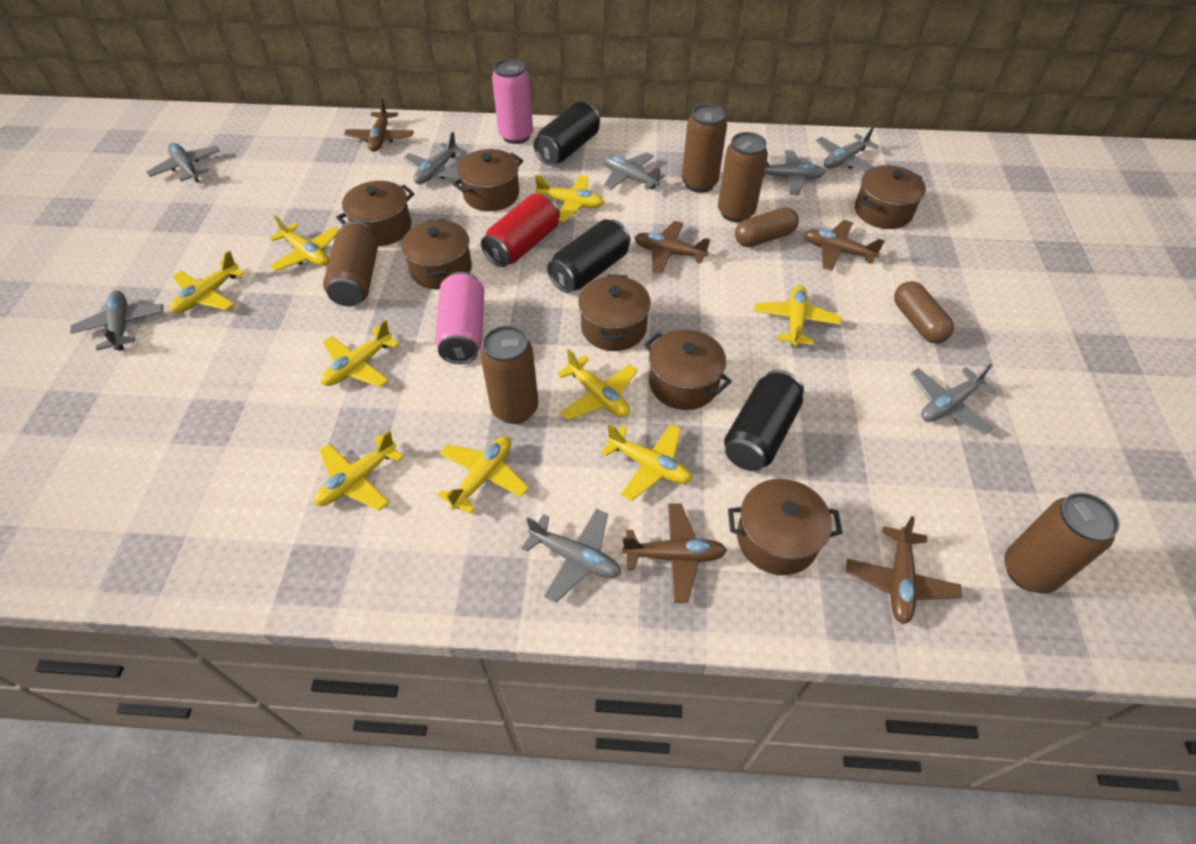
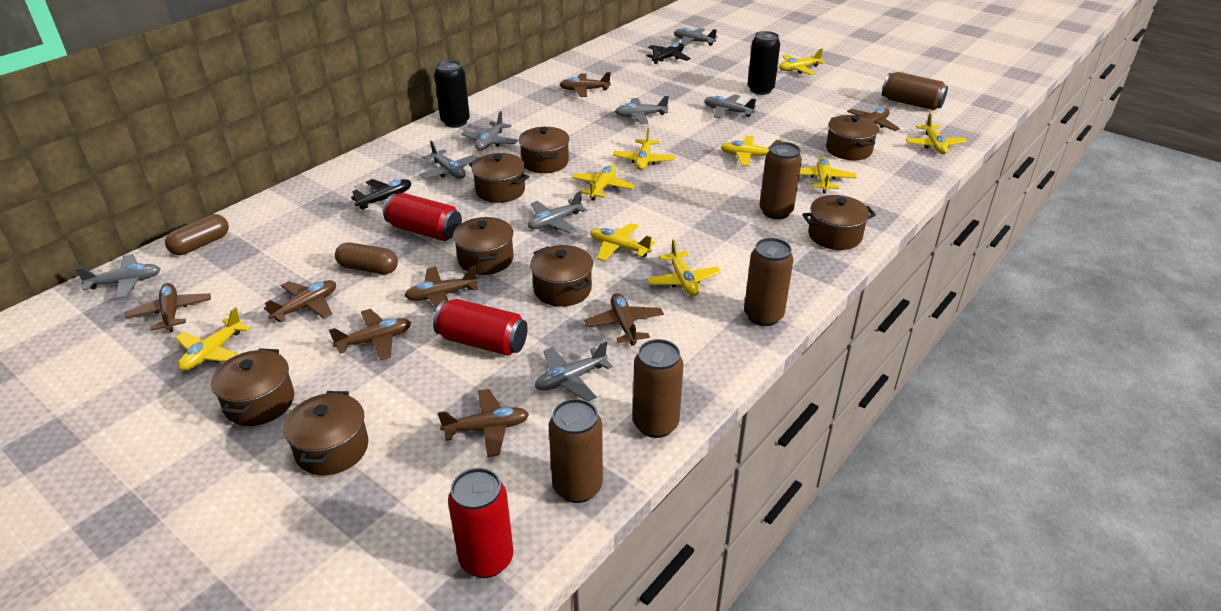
black can: [533,102,600,165] [547,219,630,293] [724,370,804,471] = 3 -> [434,60,470,128] [748,31,780,95] = 2
black plane: none = 0 -> [351,179,411,210] [646,43,691,64] = 2
brown plane: [344,98,414,152] [622,503,727,603] [634,221,711,273] [804,220,885,271] [846,516,962,624] = 5 -> [125,283,211,332] [264,280,336,322] [329,309,411,360] [404,266,478,308] [438,389,529,457] [559,72,611,97] [584,293,664,346] [847,108,900,131] = 8
brown pot: [336,181,415,246] [401,219,472,289] [453,149,523,211] [579,274,651,351] [644,329,732,410] [728,479,843,575] [855,165,926,229] = 7 -> [211,348,294,426] [283,391,368,475] [453,217,514,275] [469,153,529,203] [519,127,569,173] [530,245,593,307] [802,195,876,250] [826,115,879,160] = 8
pink can: [435,272,484,364] [492,58,533,144] = 2 -> none = 0
red can: [481,194,560,267] = 1 -> [383,193,462,241] [433,299,528,356] [448,468,513,578] = 3

